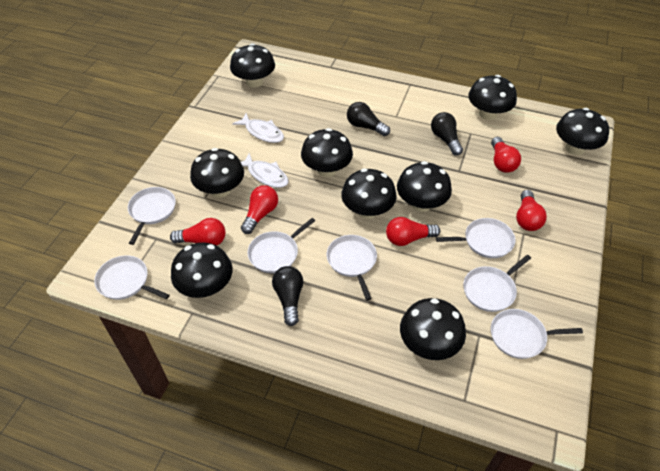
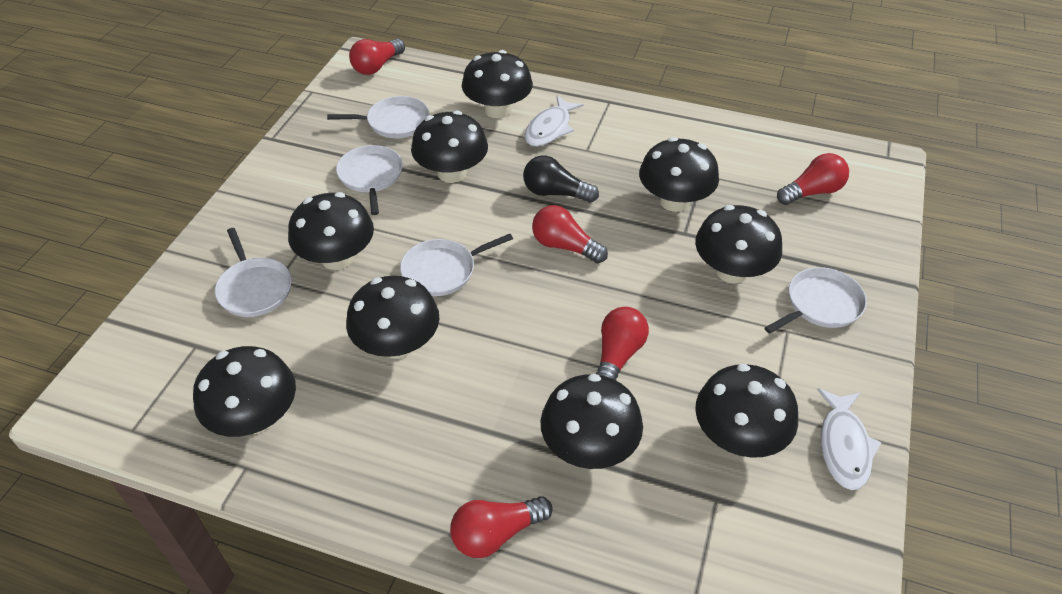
black light bulb: [272,266,303,326] [347,102,390,136] [431,112,463,156] = 3 -> [523,155,599,203] = 1
white pan: [94,255,170,300] [128,187,176,245] [247,218,315,273] [327,235,377,300] [436,218,516,258] [463,255,531,312] [491,309,583,359] = 7 -> [215,228,292,317] [327,96,429,138] [336,145,403,215] [400,234,513,296] [764,267,867,334] = 5

